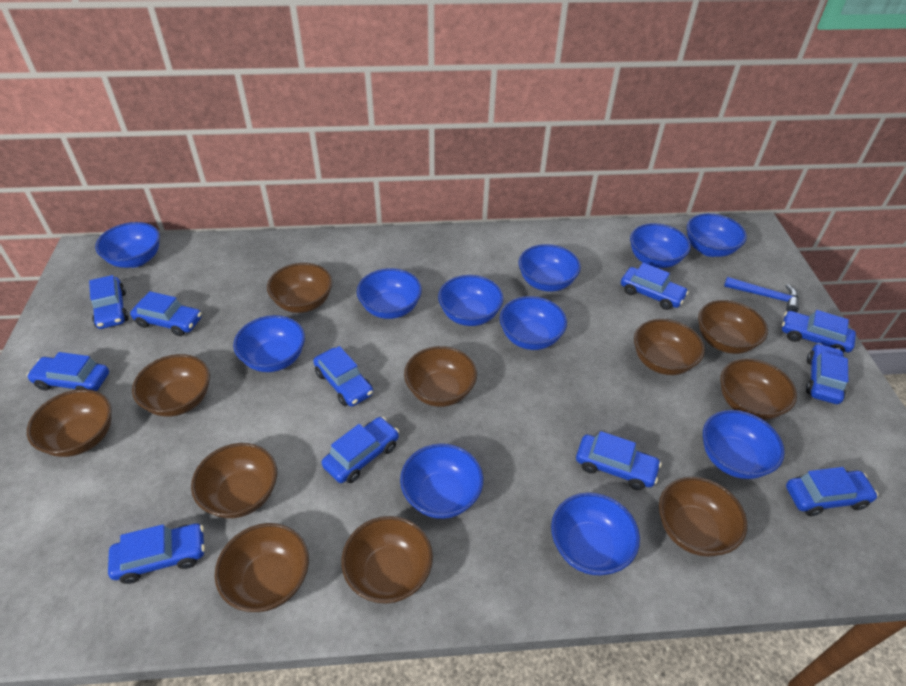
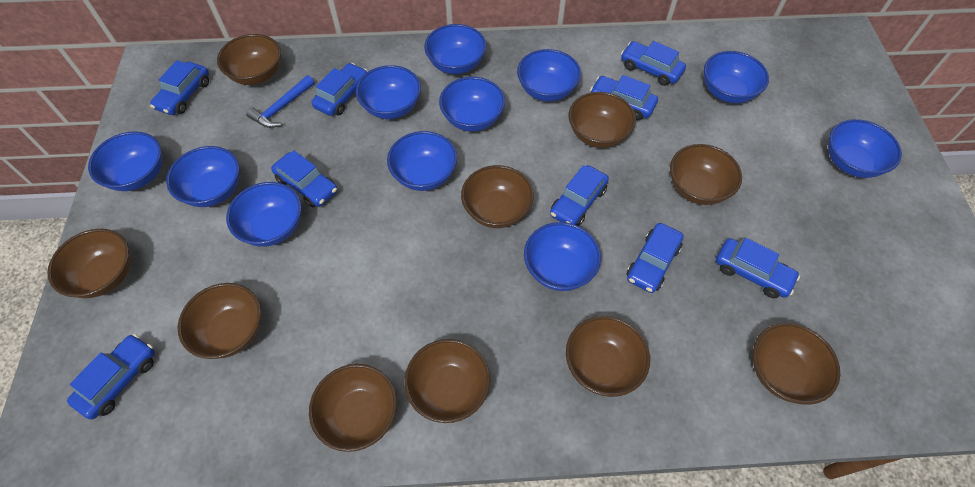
blue car: [26,352,109,391] [89,275,129,329] [108,524,205,584] [130,291,202,336] [313,346,373,407] [322,417,399,483] [576,431,661,490] [621,263,689,310] [782,310,856,353] [786,467,878,516] [806,343,848,404] = 11 -> [67,334,155,419] [150,60,209,115] [271,150,337,207] [311,63,368,116] [550,165,609,226] [590,75,658,120] [621,41,686,86] [627,223,684,293] [716,238,800,298] = 9
brown bowl: [27,389,112,457] [132,354,210,417] [191,443,277,518] [215,523,309,612] [267,263,332,313] [341,516,433,604] [404,346,477,407] [634,319,705,375] [659,477,747,557] [698,300,768,354] [720,358,797,420] = 11 -> [47,229,131,298] [178,283,261,359] [217,34,281,85] [309,364,397,452] [404,339,490,423] [461,165,534,228] [566,316,650,397] [569,92,636,148] [670,144,742,205] [753,323,840,405] = 10

